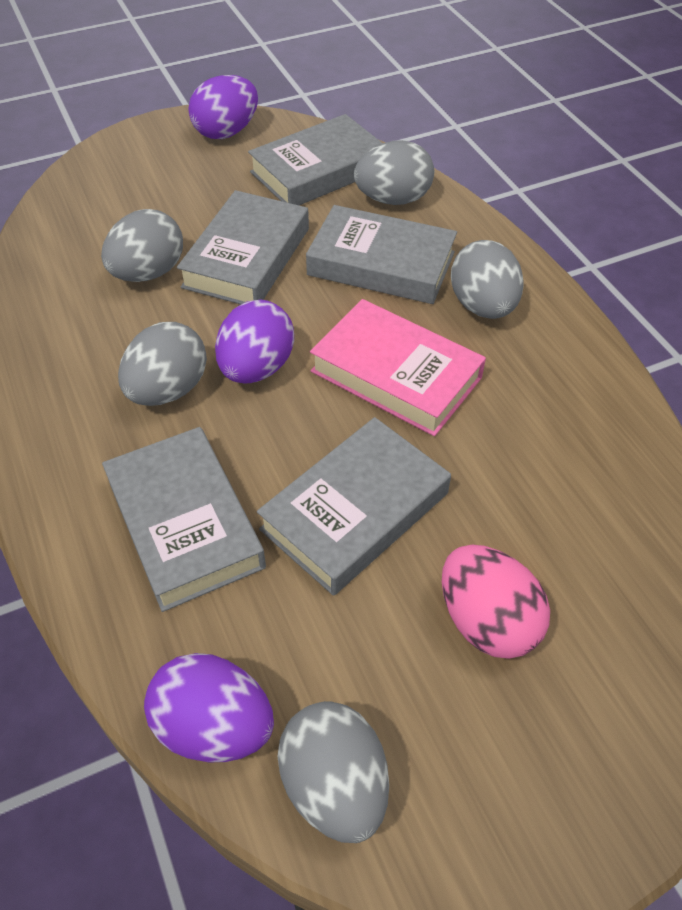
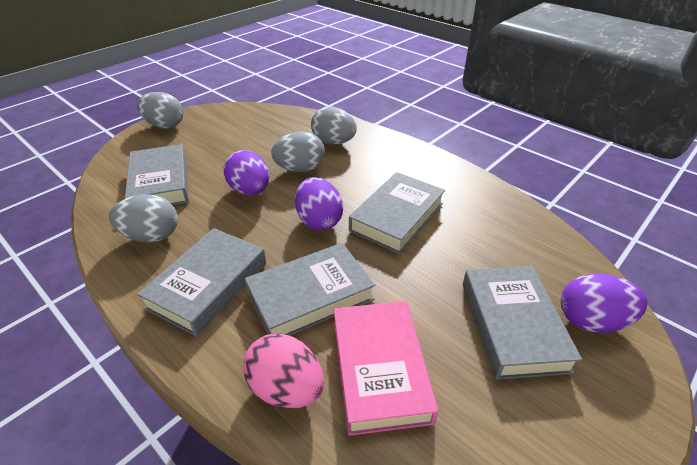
grey egg: [101,209,183,282] [118,322,207,406] [277,701,389,843] [354,140,434,205] [451,240,523,319] = 5 -> [109,194,178,242] [137,92,183,129] [271,132,325,172] [311,107,357,144] = 4

